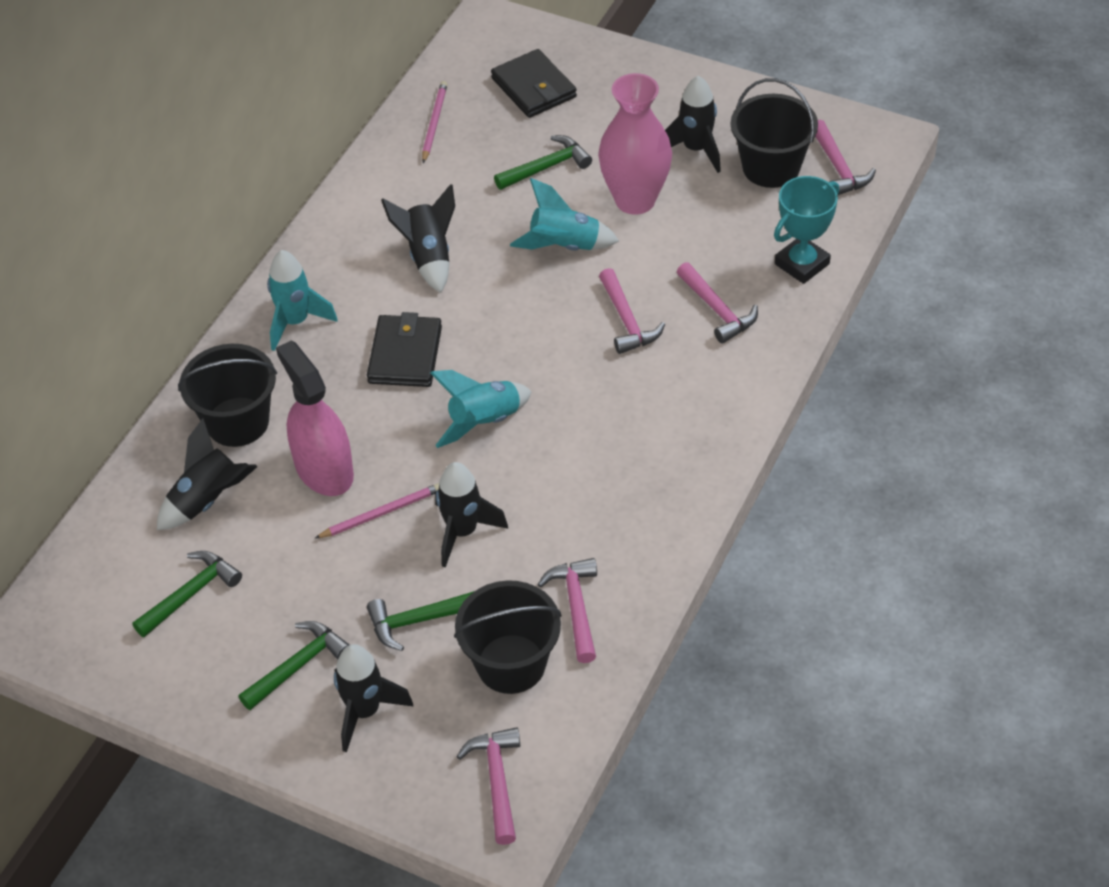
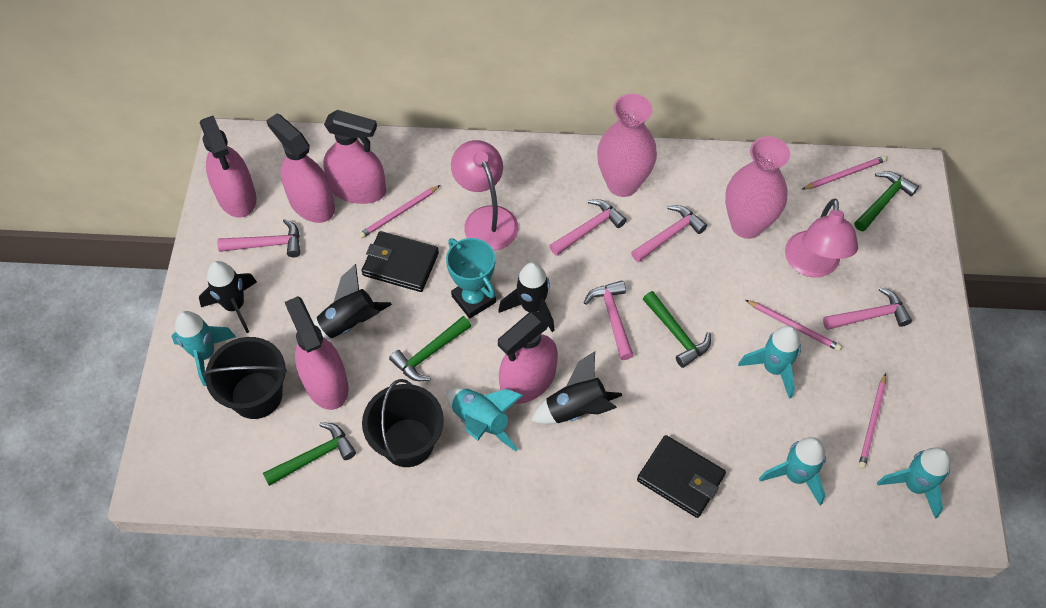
black bucket: [178,344,277,447] [454,580,562,694] [731,78,818,188] = 3 -> [203,337,287,419] [362,379,444,467] = 2
black rocket: [157,418,257,530] [334,644,413,752] [381,184,455,293] [435,462,508,568] [665,76,721,173] = 5 -> [199,261,257,333] [313,264,392,339] [498,262,555,332] [531,351,622,424] = 4
pink lamp: none = 0 -> [451,140,518,251] [785,198,858,277] = 2
pink pencil: [314,483,439,539] [422,81,447,163] = 2 -> [359,185,440,239] [746,300,842,351] [802,156,887,190] [859,373,886,469] = 4
pink spray bottle: [276,340,354,496] = 1 -> [200,116,256,218] [266,113,335,223] [285,296,348,410] [323,110,386,204] [498,311,558,404] = 5
pink vase: [598,73,672,215] = 1 -> [597,94,657,197] [725,136,790,239] = 2
turquoise rocket: [267,250,338,351] [430,370,532,448] [510,178,619,251] = 3 -> [171,311,236,386] [446,388,523,451] [738,326,801,399] [759,437,826,505] [877,447,951,519] = 5

